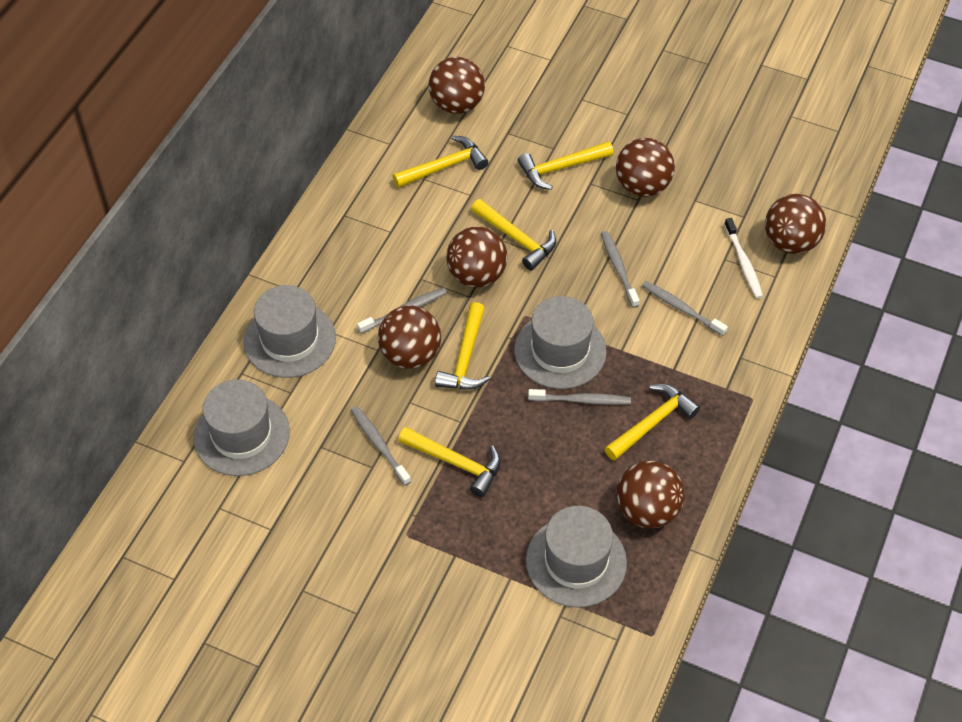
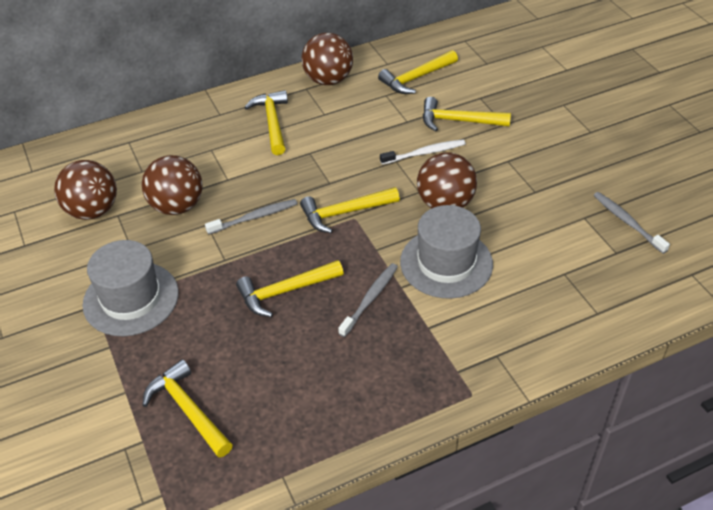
brown ball: [378,305,441,369] [429,57,485,114] [446,227,507,287] [616,138,675,197] [616,460,685,528] [765,194,826,254] = 6 -> [54,160,117,220] [142,155,202,215] [302,33,353,85] [417,152,477,208] = 4
grey hat: [193,379,290,476] [244,285,336,378] [514,296,607,389] [526,506,627,608] = 4 -> [82,240,179,336] [400,205,493,299] = 2
grey toothbrush: [351,406,411,485] [357,287,447,334] [528,389,631,405] [601,231,640,308] [642,281,728,336] = 5 -> [205,199,297,235] [338,263,398,337] [593,192,670,254] = 3

